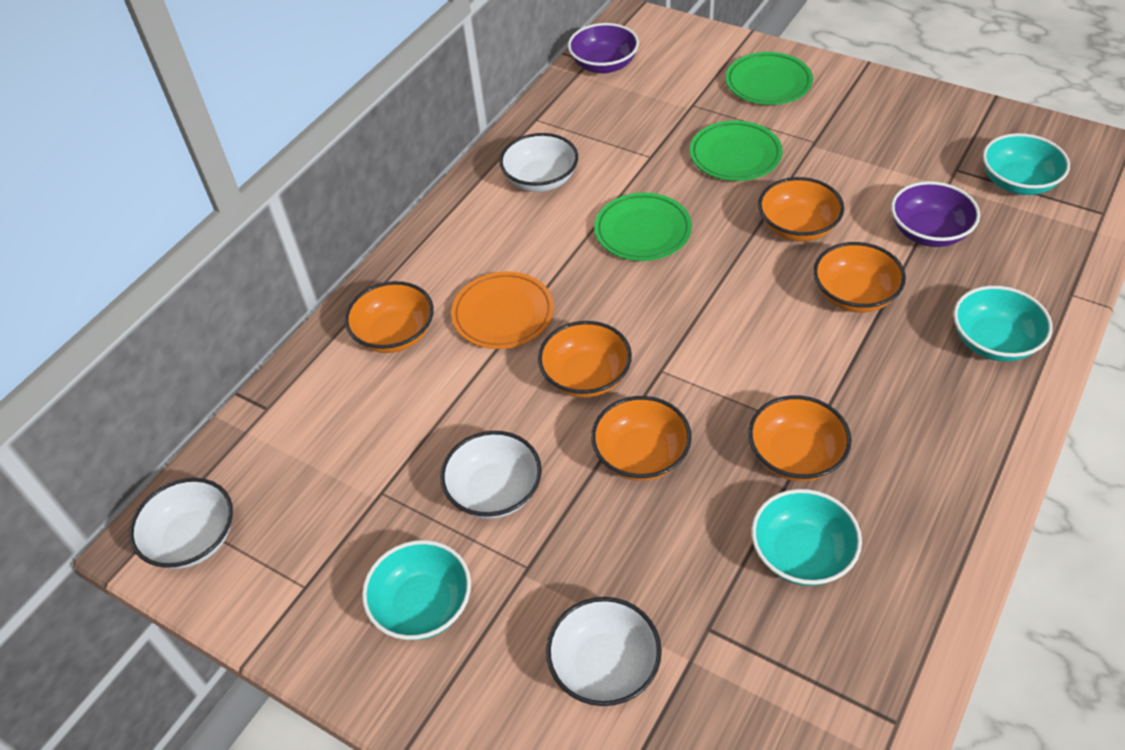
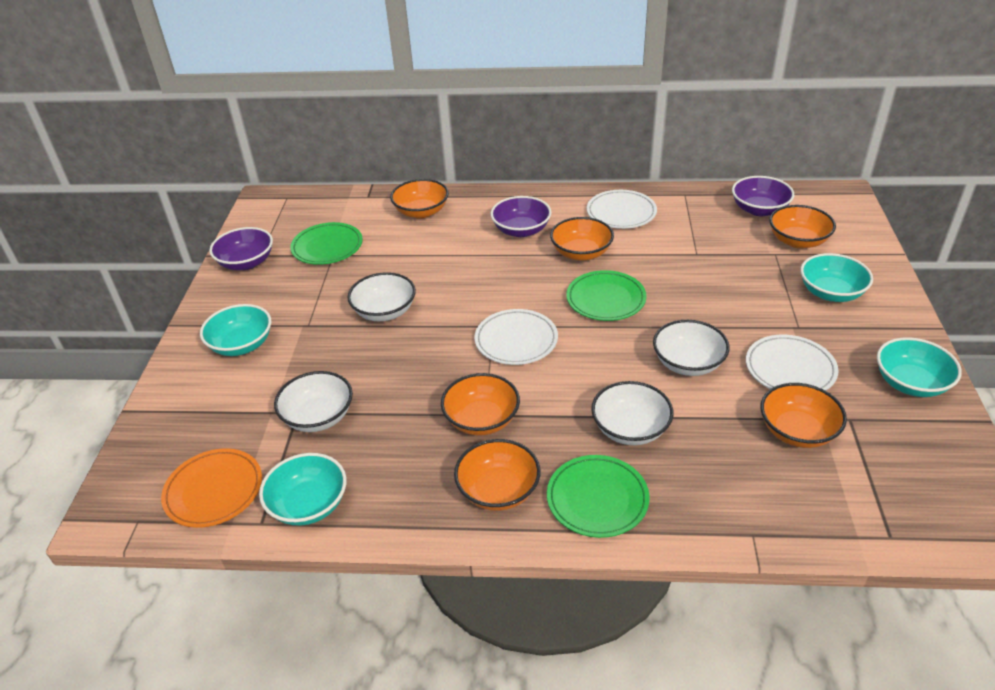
purple bowl: [568,23,639,74] [891,181,980,247] = 2 -> [209,227,273,270] [490,196,552,237] [732,176,794,216] = 3
white plate: none = 0 -> [474,309,558,365] [587,190,657,229] [746,335,839,391] = 3

